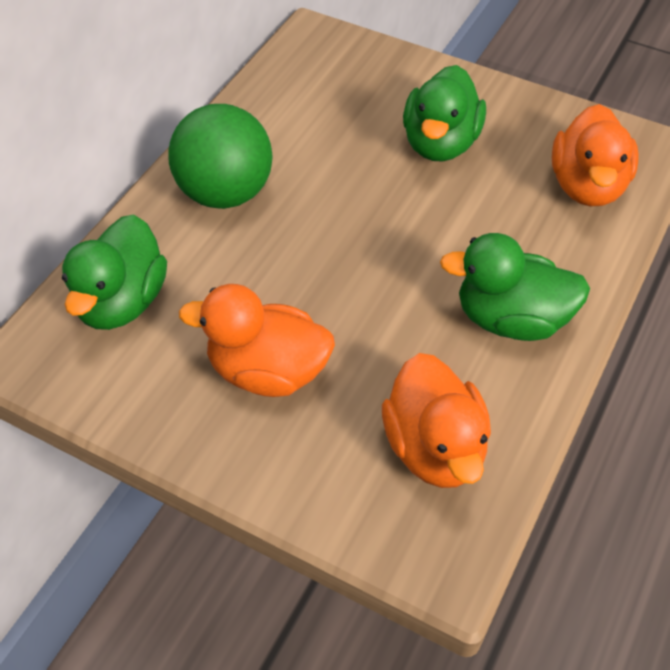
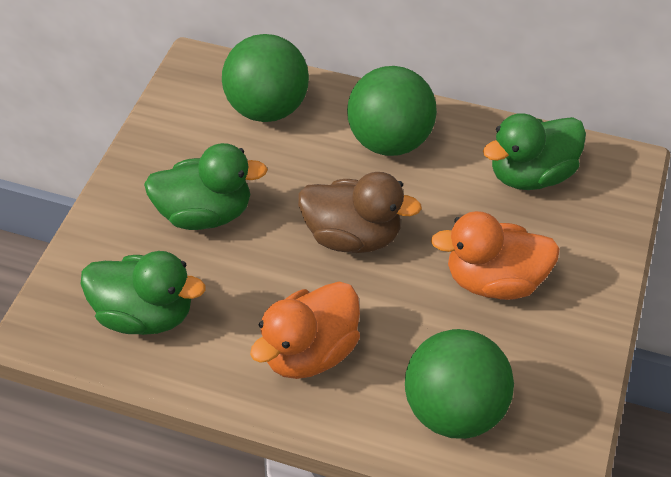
brown duck: none = 0 -> [298,172,422,253] = 1
green ball: [168,104,273,209] = 1 -> [222,34,309,122] [347,66,437,156] [405,329,514,439] = 3
orange duck: [179,284,335,397] [382,353,491,488] [552,104,639,206] = 3 -> [250,282,360,379] [431,211,560,300] = 2

